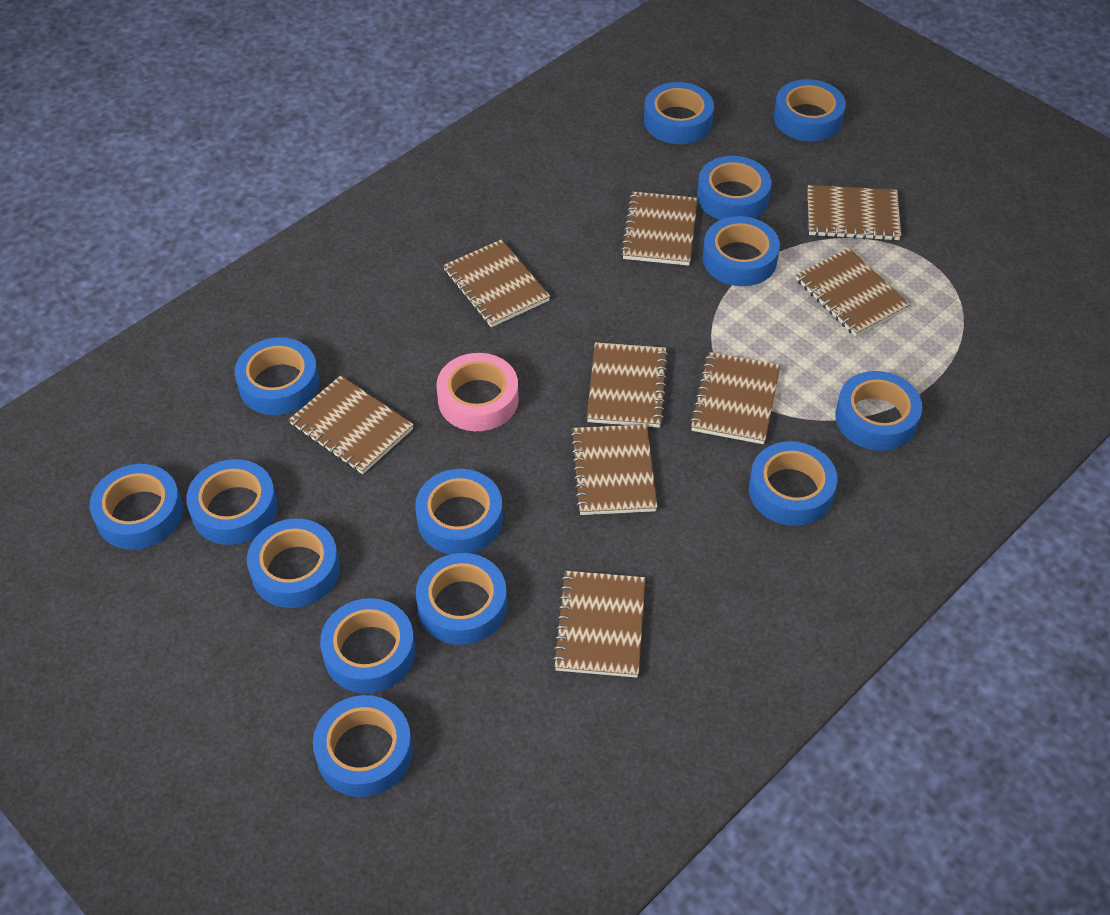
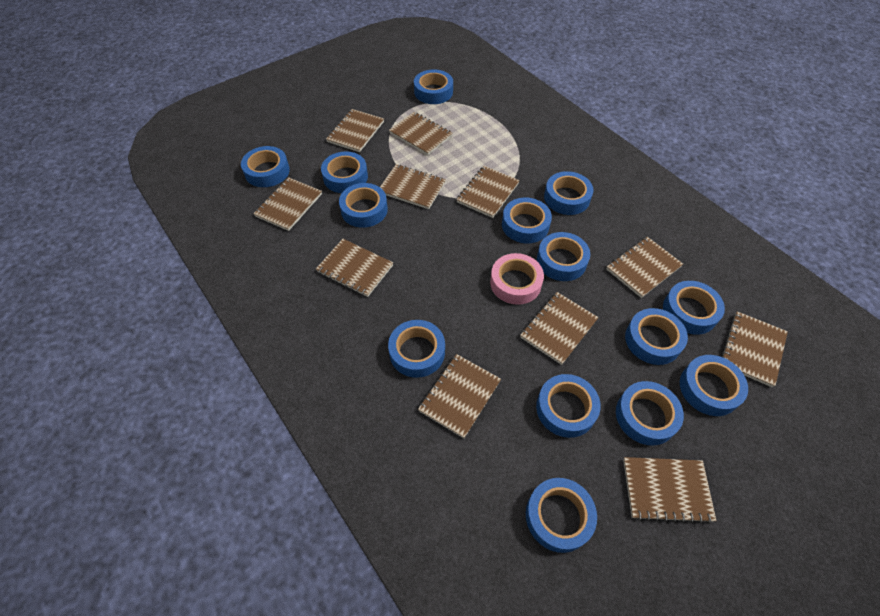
brown notebook: [289,375,414,474] [443,239,550,327] [552,571,646,678] [570,424,658,515] [587,342,669,428] [621,192,698,266] [690,352,780,444] [796,248,910,337] [808,185,901,241] = 9 -> [253,177,322,231] [316,239,393,297] [326,109,384,152] [380,164,446,209] [389,112,453,155] [418,354,501,438] [456,166,520,218] [520,292,599,365] [607,237,683,298] [623,457,717,524] [722,311,788,387] = 11

